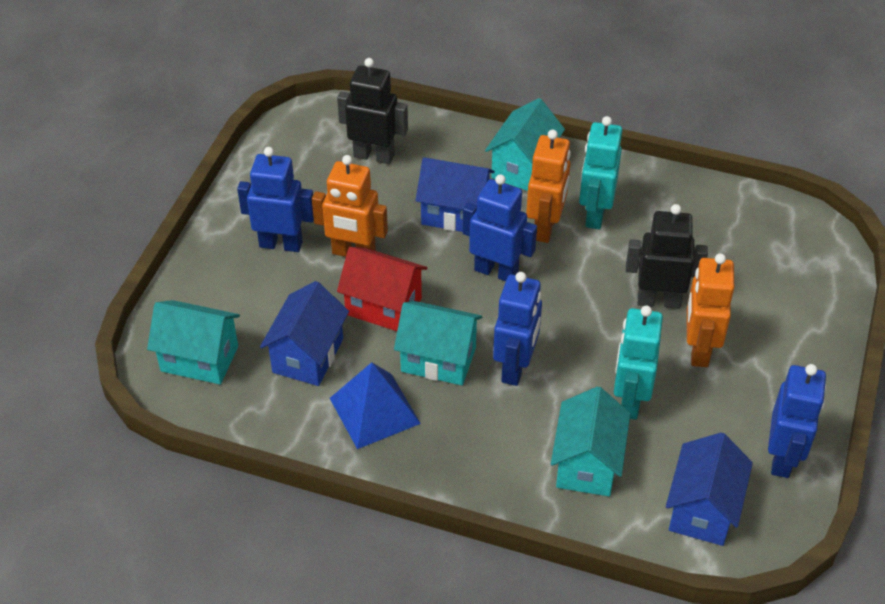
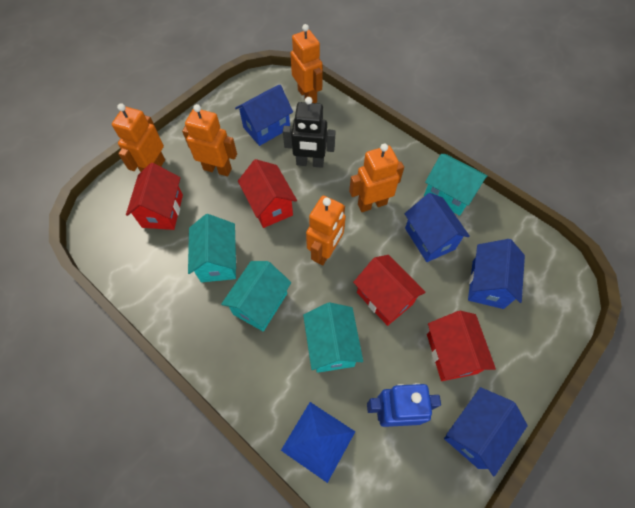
black robot: [337,58,408,164] [626,204,708,309] = 2 -> [283,97,336,168] = 1
blue house: [260,281,349,386] [416,157,495,232] [666,432,753,546] = 3 -> [235,85,293,146] [405,193,470,262] [444,387,528,477] [468,239,525,309] = 4
blue robot: [237,147,314,252] [463,174,537,281] [493,272,542,386] [768,364,826,478] = 4 -> [367,383,441,427] = 1
orange robot: [312,155,388,257] [526,130,571,243] [687,253,734,367] = 3 -> [112,104,165,172] [182,104,237,176] [290,24,323,103] [306,196,346,265] [349,143,404,212] = 5
red house: [337,247,427,331] = 1 -> [126,163,183,230] [238,159,297,228] [353,255,425,326] [427,311,496,381] = 4
turquoise robot: [579,116,622,229] [614,306,663,420] = 2 -> none = 0

